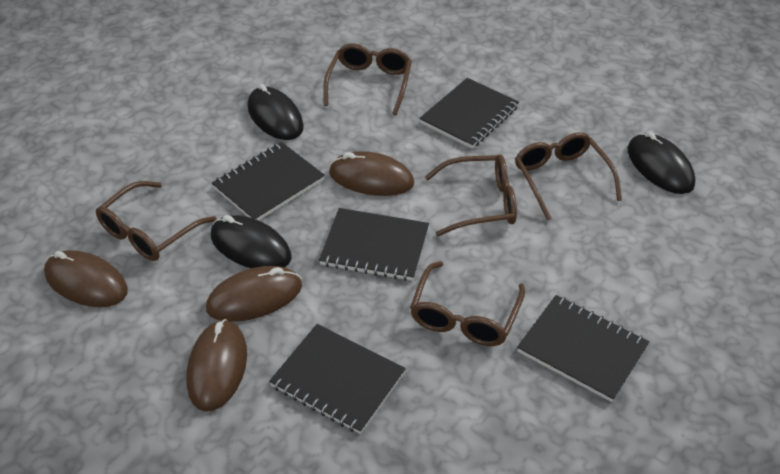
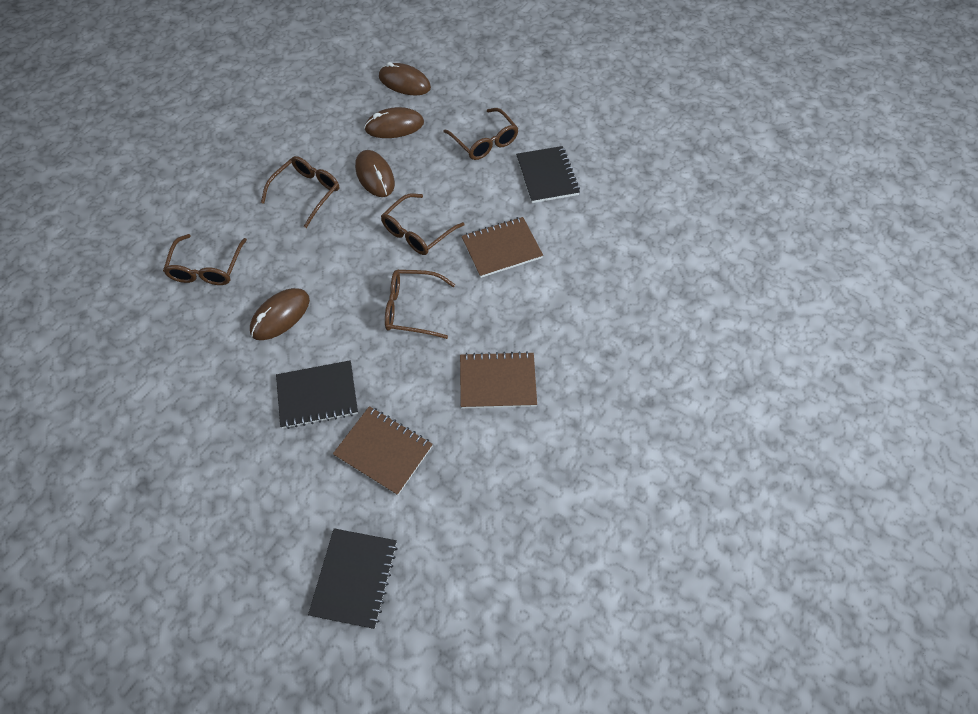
black mouse: [211,215,291,268] [248,84,304,140] [627,131,695,194] = 3 -> none = 0
black notebook: [212,142,325,221] [269,324,406,434] [319,208,429,281] [419,78,519,149] [517,295,649,402] = 5 -> [276,360,358,429] [308,528,398,629] [516,146,580,203] = 3
brown notebook: none = 0 -> [333,406,433,495] [460,351,537,408] [461,217,543,278] = 3

